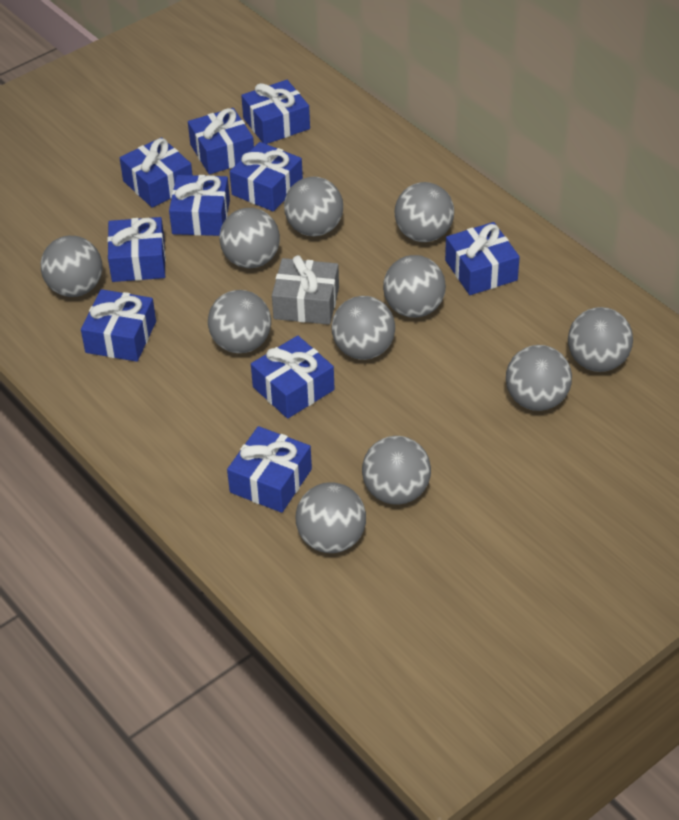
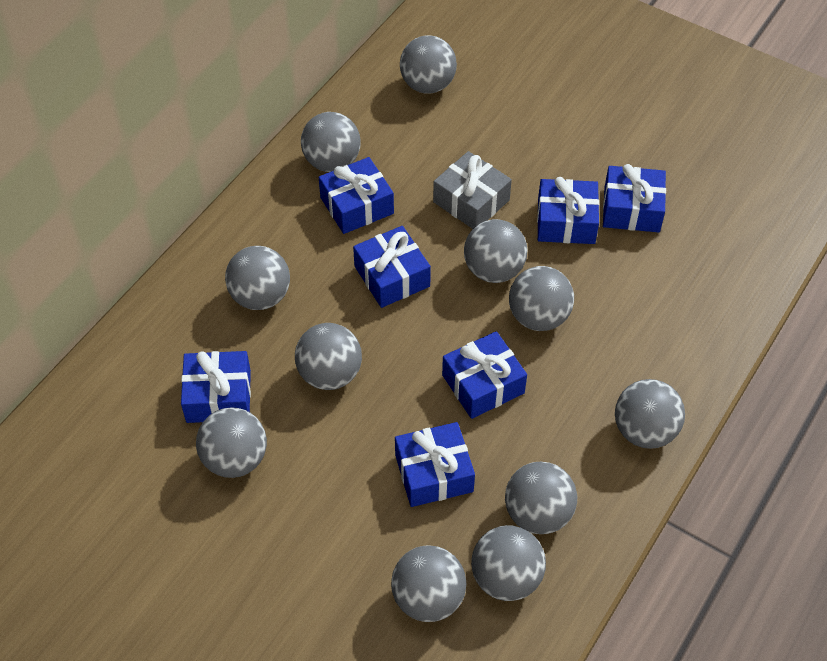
blue gift: [81,289,156,362] [107,217,166,282] [120,137,192,208] [169,175,230,236] [188,108,254,174] [227,426,312,513] [230,142,303,212] [241,80,310,144] [251,336,335,419] [445,222,520,295] = 10 -> [181,351,251,423] [319,157,394,234] [353,226,431,308] [395,422,475,507] [442,331,527,419] [537,177,599,244] [603,164,666,232] = 7

